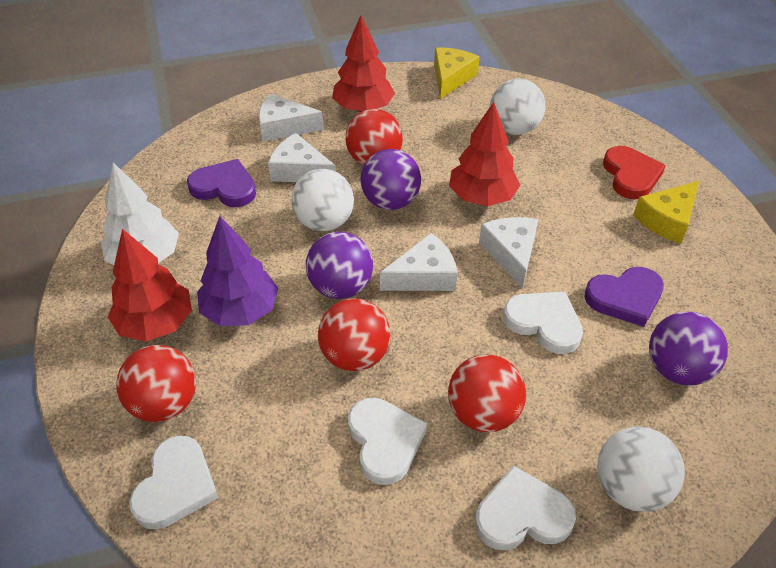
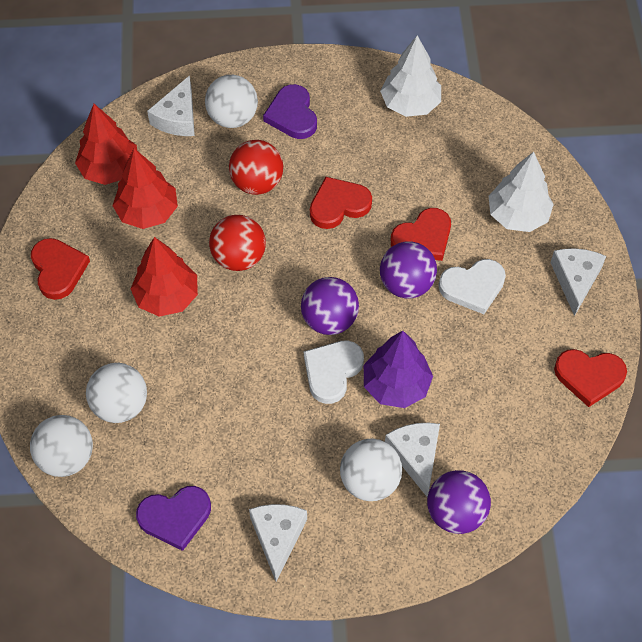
red ball: [116,345,196,422] [318,298,390,371] [345,109,403,165] [448,354,526,432] = 4 -> [209,215,266,271] [229,140,283,195] = 2
red heart: [603,146,666,199] = 1 -> [31,238,90,300] [310,177,372,229] [391,208,451,261] [554,349,627,407] = 4
white ball: [291,169,354,231] [490,78,545,135] [597,426,685,512] = 3 -> [30,415,93,477] [86,363,147,423] [205,75,258,128] [340,439,402,501] = 4
white heart: [129,436,219,529] [348,398,427,485] [475,466,576,550] [503,292,583,354] = 4 -> [304,340,364,404] [439,259,506,314] = 2
white tree: [101,162,179,265] = 1 -> [380,35,441,117] [488,152,554,232] = 2
yellow cheese: [434,48,480,99] [633,181,699,244] = 2 -> none = 0

